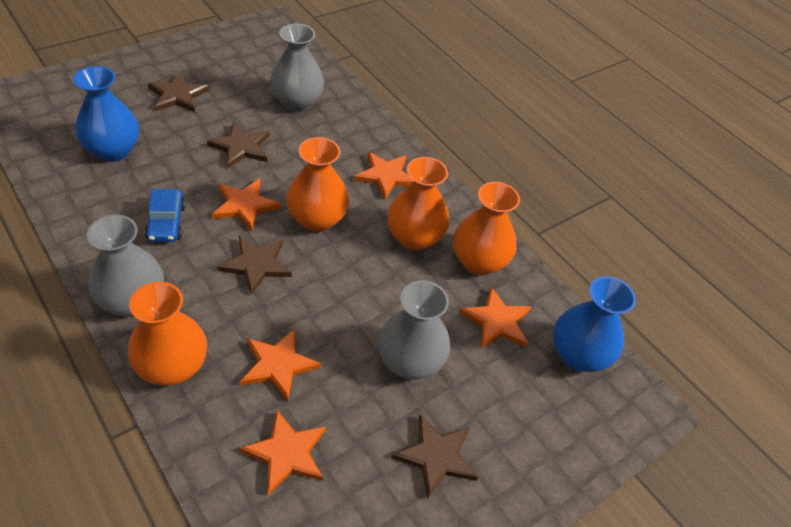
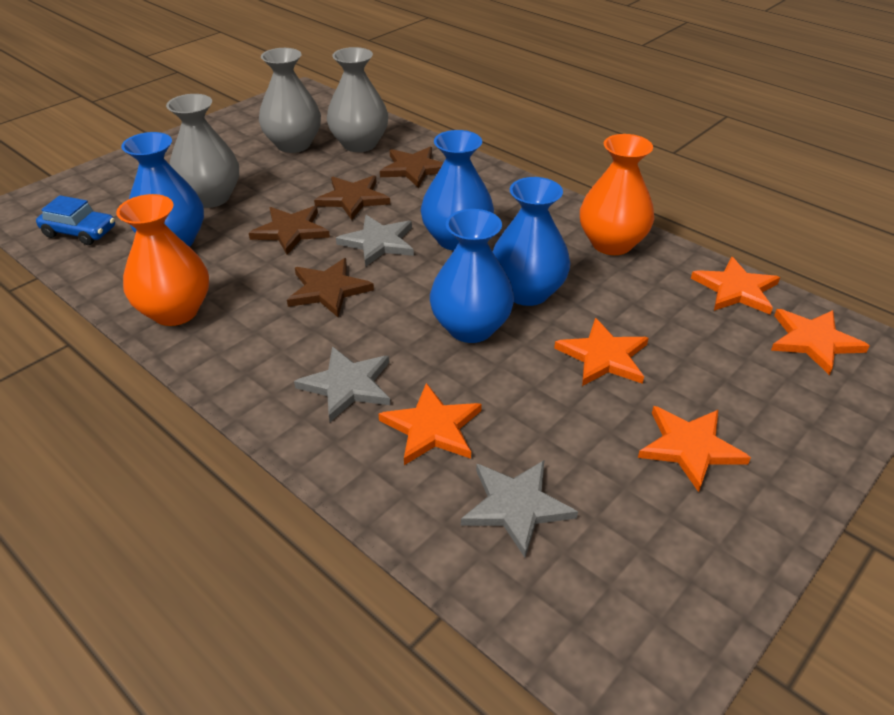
blue vase: [73,66,139,162] [553,276,636,372] = 2 -> [121,132,204,247] [421,130,494,251] [430,209,514,343] [493,177,570,306] = 4
grey star: none = 0 -> [294,347,390,422] [336,215,414,267] [461,460,578,557] = 3
orange vase: [128,282,207,386] [286,137,349,232] [387,157,450,251] [453,182,520,275] = 4 -> [116,194,209,326] [580,134,655,255] = 2

